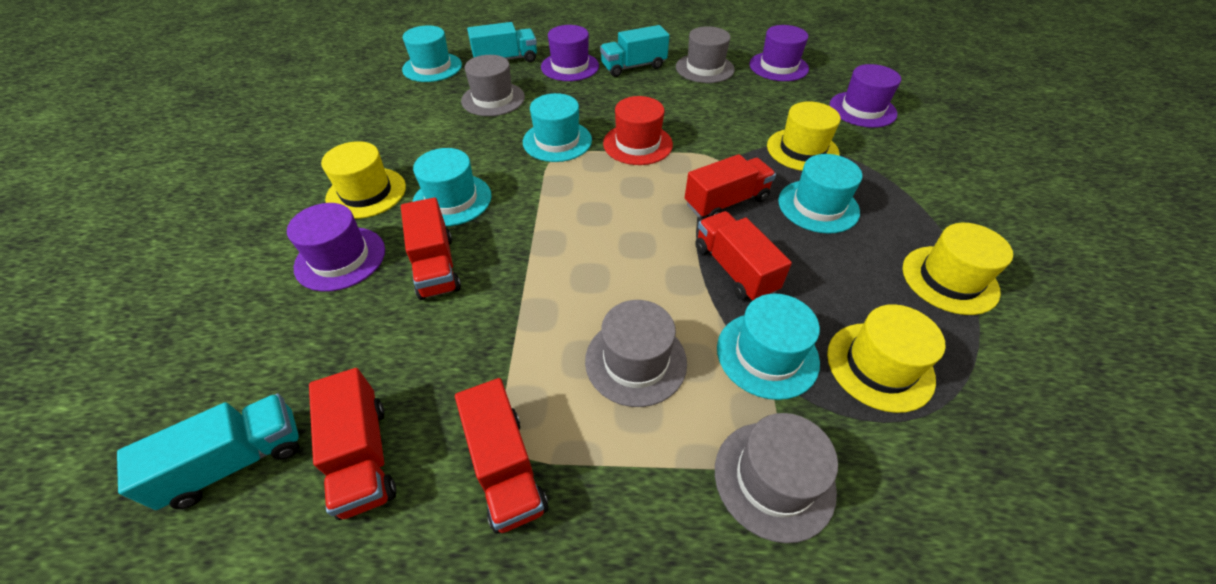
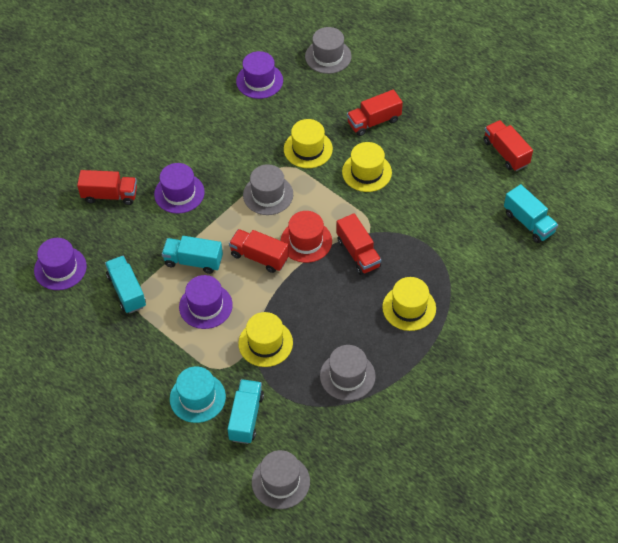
turquoise hat: [402,25,462,82] [412,148,492,226] [523,93,592,162] [717,293,820,400] [778,154,862,234] = 5 -> [170,366,226,423] = 1
turquoise truck: [117,393,299,510] [467,22,537,62] [600,25,670,77] = 3 -> [105,256,146,313] [162,236,223,274] [228,379,264,444] [504,184,558,243] = 4

